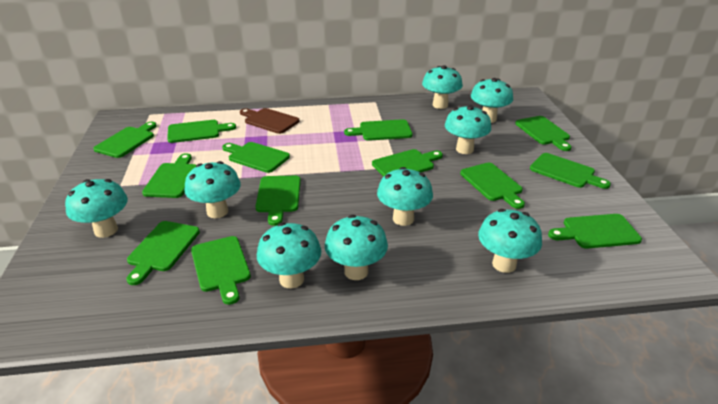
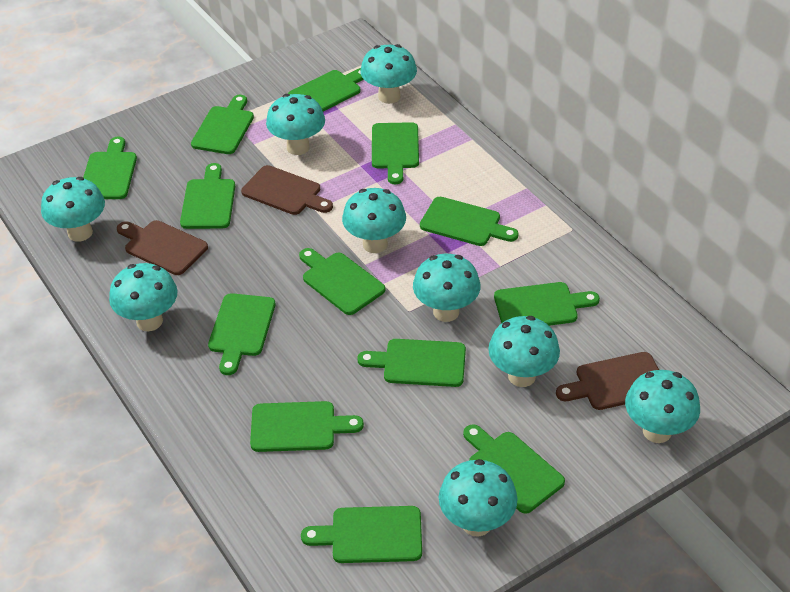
brown cutting board: [240,108,299,134] = 1 -> [117,220,208,275] [241,165,333,215] [556,352,659,410] = 3

